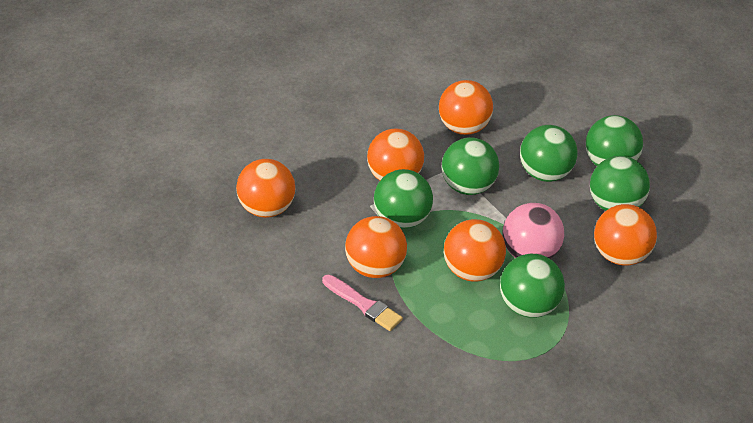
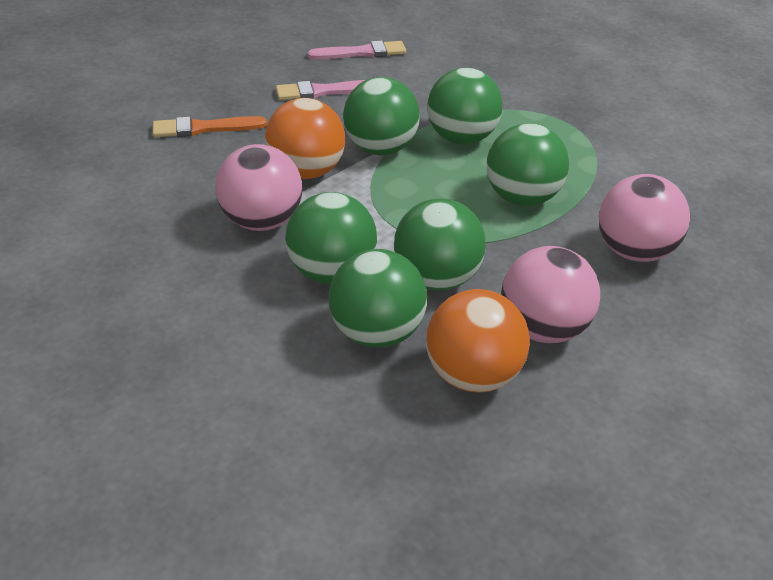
orange ball: [236,159,295,218] [345,216,407,278] [367,128,424,181] [439,80,493,135] [444,219,506,282] [594,204,657,266] = 6 -> [265,98,345,179] [426,289,530,393] = 2
orange brush: none = 0 -> [153,116,267,137] = 1
pink ball: [503,203,564,259] = 1 -> [215,144,302,231] [501,246,600,343] [599,174,690,262] = 3
pink brush: [322,275,403,331] = 1 -> [276,80,365,100] [307,40,406,60] = 2

